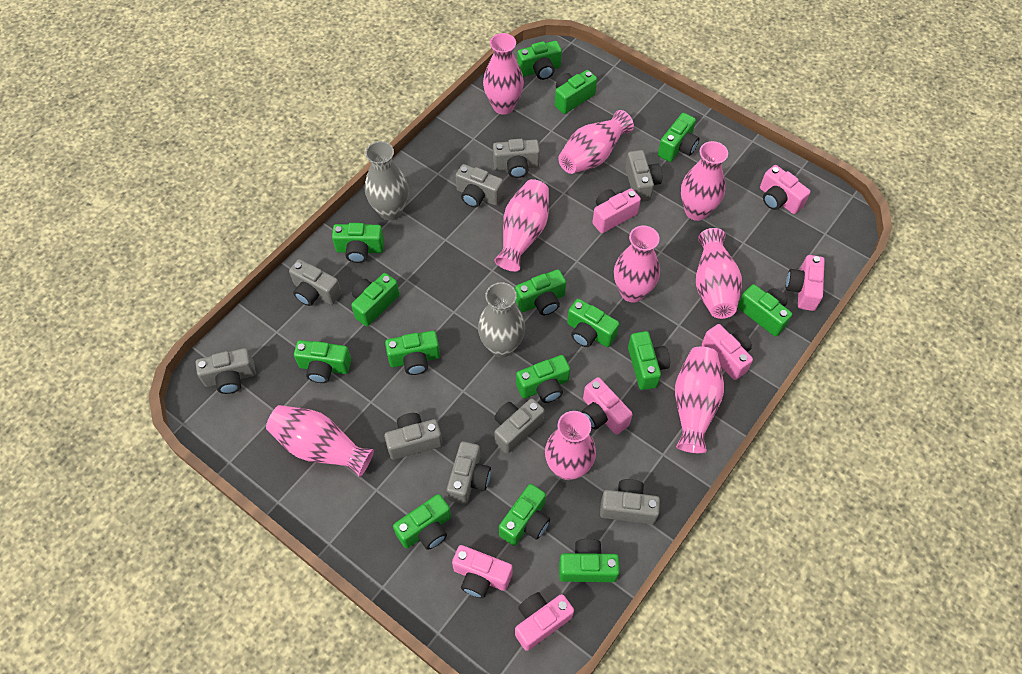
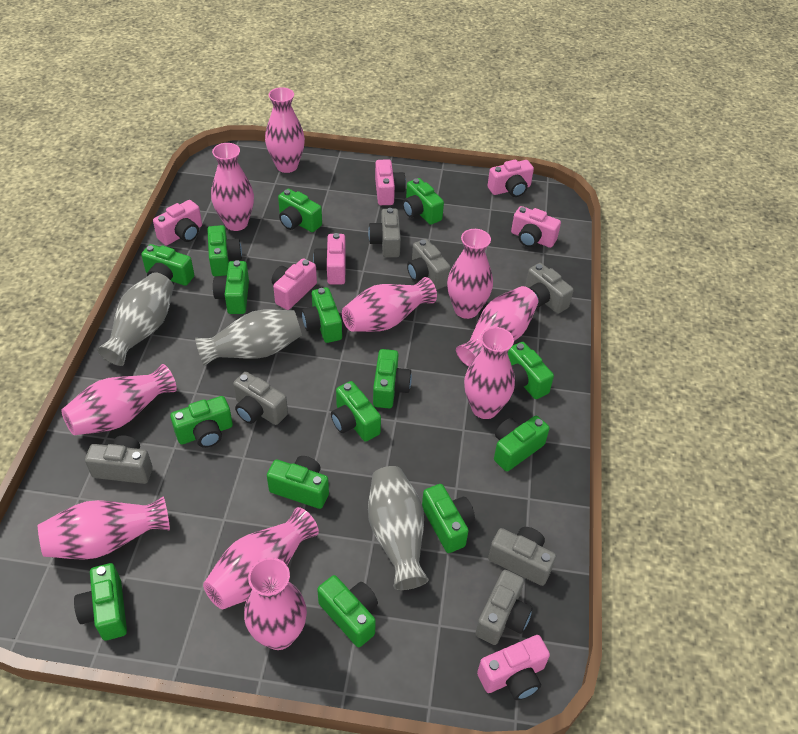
grey camera: [196,348,256,394] [289,259,342,306] [384,413,443,460] [447,441,491,504] [456,164,503,207] [493,139,540,178] [494,398,545,454] [600,479,660,524] [625,150,662,202] = 9 -> [85,435,153,484] [233,372,288,425] [368,208,401,258] [407,239,451,290] [475,570,533,645] [488,527,556,586] [525,263,574,314] = 7
grey vase: [365,141,409,221] [478,282,525,357] = 2 -> [97,272,174,366] [195,310,302,366] [368,466,429,590] = 3
pink vase: [266,405,374,477] [483,33,524,115] [494,179,549,272] [545,411,596,480] [558,110,634,174] [614,226,660,303] [675,347,724,453] [681,141,728,221] [696,228,742,319] = 9 -> [38,496,170,560] [61,364,177,435] [203,507,319,609] [211,143,254,231] [244,557,307,650] [265,87,305,173] [342,277,437,332] [447,229,493,319] [456,286,538,367] [464,327,515,419] = 10

